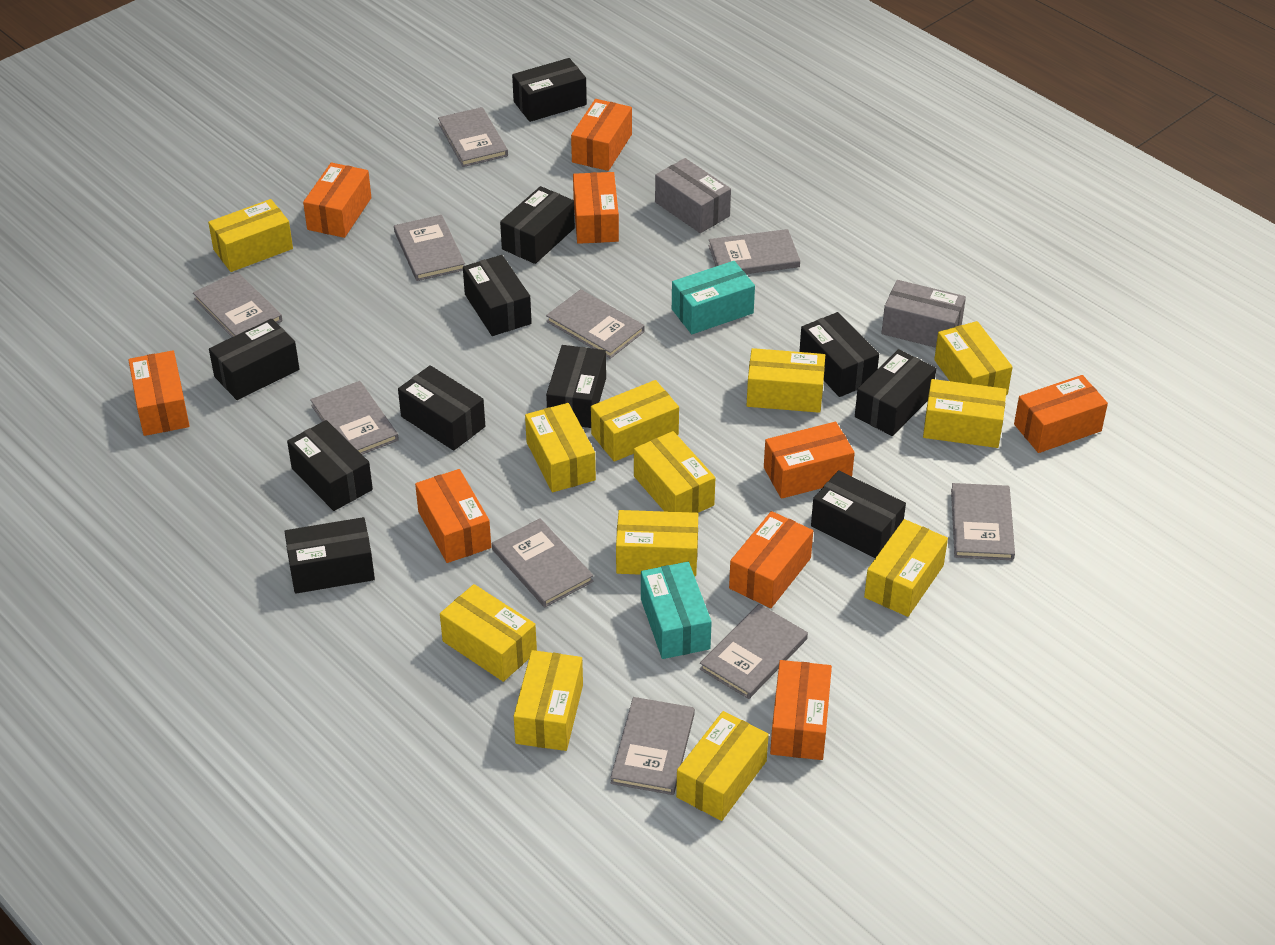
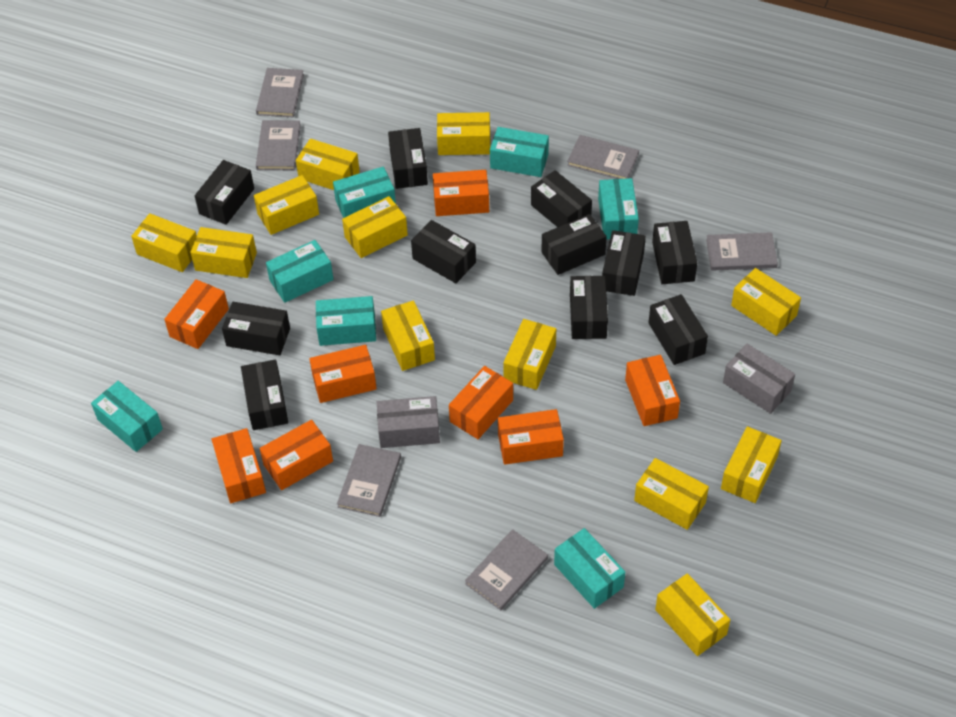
grey book: [193,272,282,337] [310,381,399,455] [394,215,465,281] [438,107,508,167] [492,518,593,607] [546,289,645,359] [610,697,695,795] [700,604,808,699] [709,229,800,274] [951,483,1015,560] = 10 -> [256,68,304,117] [256,120,301,170] [337,444,401,517] [465,529,548,610] [567,135,639,179] [706,232,778,271] = 6
orange box: [128,350,190,436] [303,163,372,238] [415,469,491,563] [571,99,632,171] [573,172,619,244] [729,511,813,608] [764,422,855,499] [770,660,832,760] [1014,375,1108,453] = 9 -> [164,279,229,349] [211,428,266,503] [259,420,333,490] [309,345,377,403] [433,170,489,216] [449,366,513,439] [498,409,564,465] [625,355,680,426] = 8
turquoise box: [641,562,712,659] [672,261,755,334] = 2 -> [91,381,163,452] [266,240,334,303] [316,296,376,346] [333,167,396,218] [490,127,549,177] [554,528,625,609] [598,178,639,239] = 7

